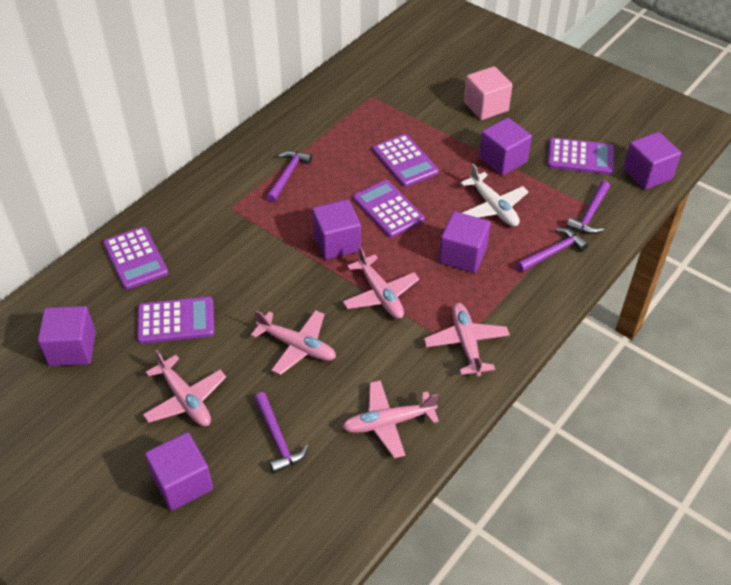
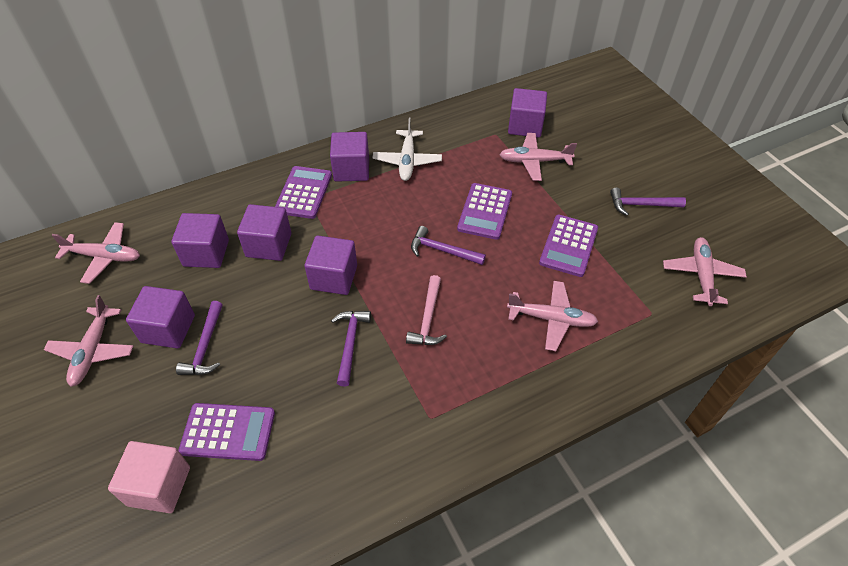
pink hammer: none = 0 -> [406,275,447,345] = 1
purple calculator: [103,227,168,290] [137,297,214,344] [353,180,425,238] [372,134,439,187] [547,138,614,175] = 5 -> [178,403,275,461] [275,166,332,219] [457,183,512,240] [539,215,598,277] = 4

